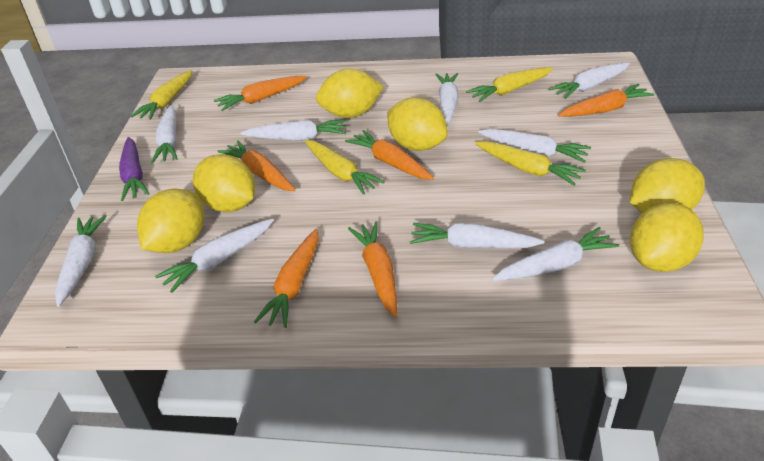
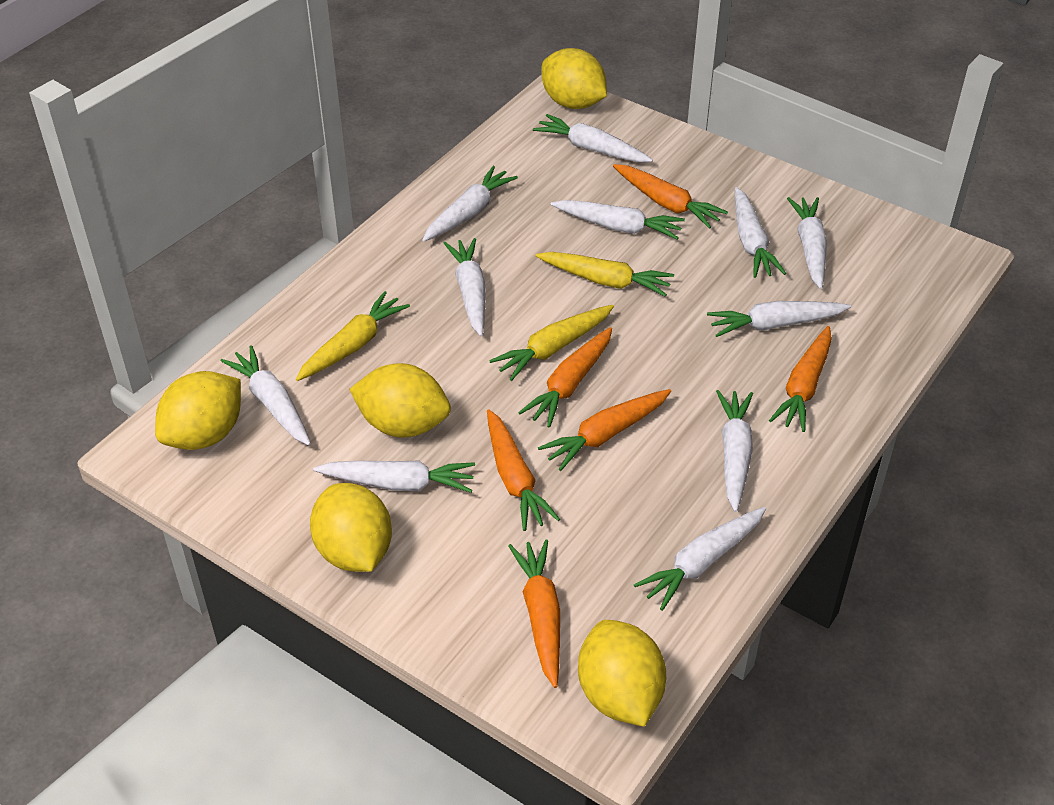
purple carrot: [119,137,150,201] = 1 -> none = 0
white carrot: [55,215,107,307] [151,105,178,164] [155,219,274,293] [240,120,346,141] [409,223,544,248] [435,73,458,127] [478,129,591,163] [492,227,619,281] [549,63,630,99] = 9 -> [221,345,311,446] [313,461,475,493] [422,166,518,242] [444,238,486,336] [533,114,653,162] [550,200,685,240] [634,507,766,611] [707,301,851,337] [716,390,753,512] [735,187,786,278] [787,197,827,289] = 11
yellow carrot: [130,70,192,120] [305,140,385,195] [466,67,553,102] [475,141,586,186] = 4 -> [296,291,410,381] [489,305,614,381] [535,252,674,297] = 3
yellow lemon: [137,189,204,253] [193,154,255,212] [316,69,384,118] [387,98,448,151] [630,158,705,213] [630,203,704,272] = 6 -> [155,371,241,450] [310,483,392,572] [349,363,451,437] [541,48,607,109] [578,620,666,727] = 5

